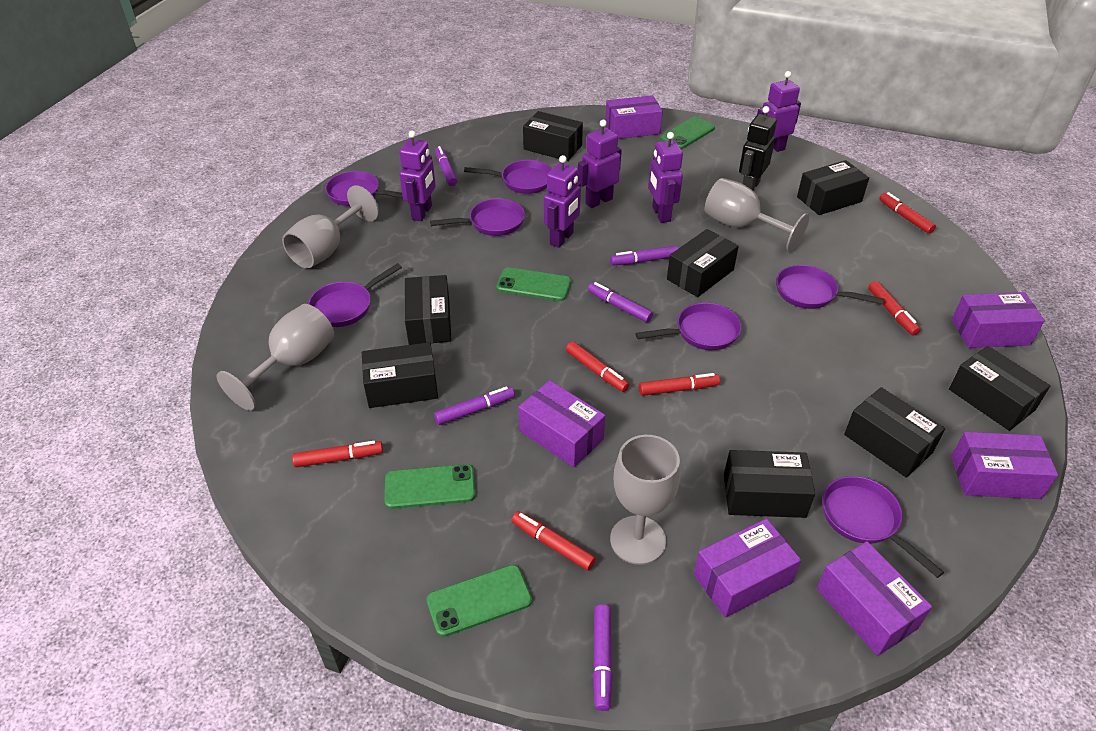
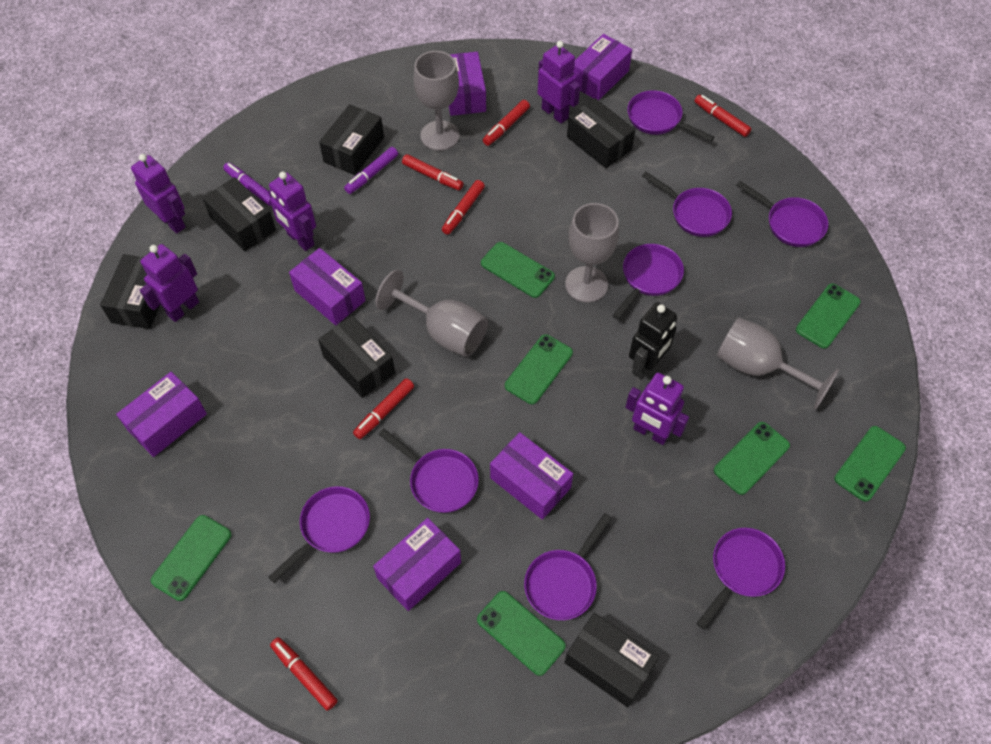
black box: [362,342,438,408] [405,275,452,345] [523,111,583,161] [667,229,739,297] [724,450,815,518] [797,160,869,215] [844,387,945,478] [949,346,1050,431] = 8 -> [100,254,161,329] [203,177,276,251] [318,315,395,398] [319,104,384,175] [564,613,659,707] [567,98,635,168] = 6
green phone: [385,464,475,509] [427,565,532,637] [496,267,571,301] [660,117,715,149] = 4 -> [151,515,232,601] [477,591,566,676] [481,242,555,298] [505,334,573,404] [714,422,790,495] [796,284,861,348] [834,426,906,501] = 7
purple marker: [434,386,515,425] [435,146,457,186] [588,282,653,322] [593,604,613,711] [610,245,679,265] = 5 -> [223,162,272,206] [344,147,398,194] = 2
purple pan: [308,263,402,327] [325,171,403,206] [430,198,525,236] [464,160,552,194] [635,303,741,350] [776,265,884,309] [822,476,944,578] = 7 -> [268,486,370,583] [379,429,479,513] [524,513,612,620] [612,244,684,320] [627,90,714,142] [642,172,732,237] [697,528,785,629] [736,181,828,247] = 8

